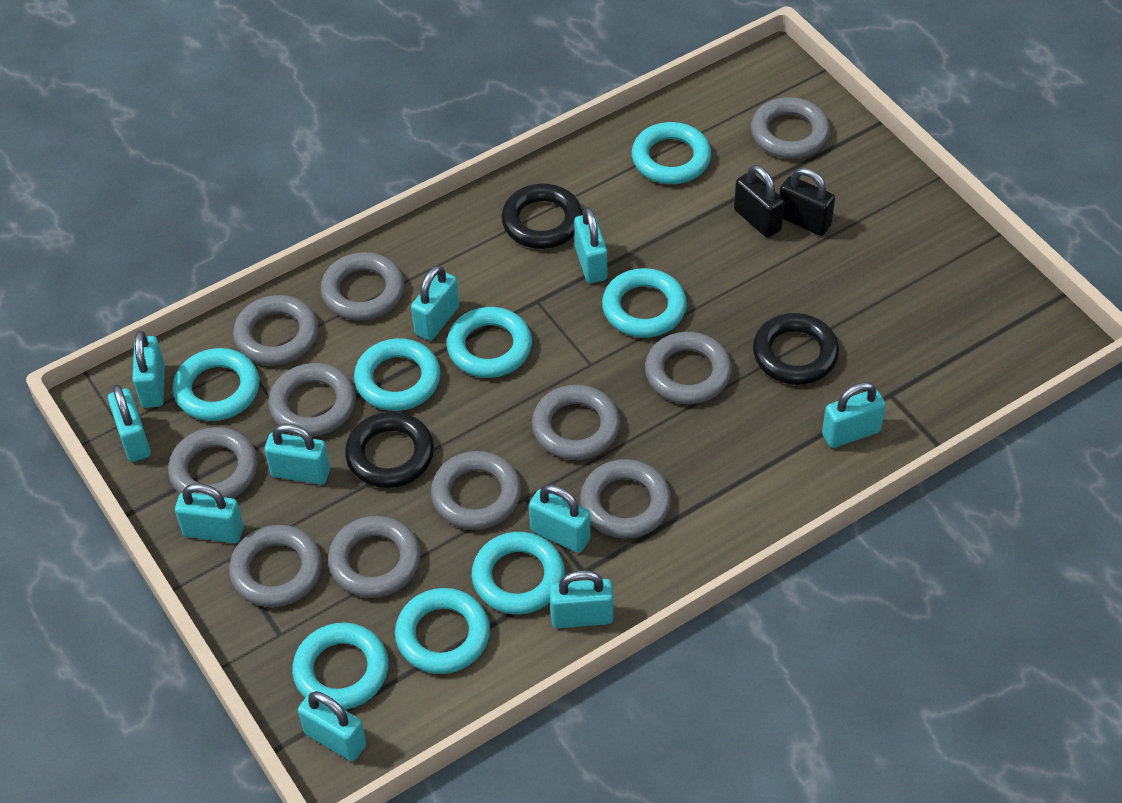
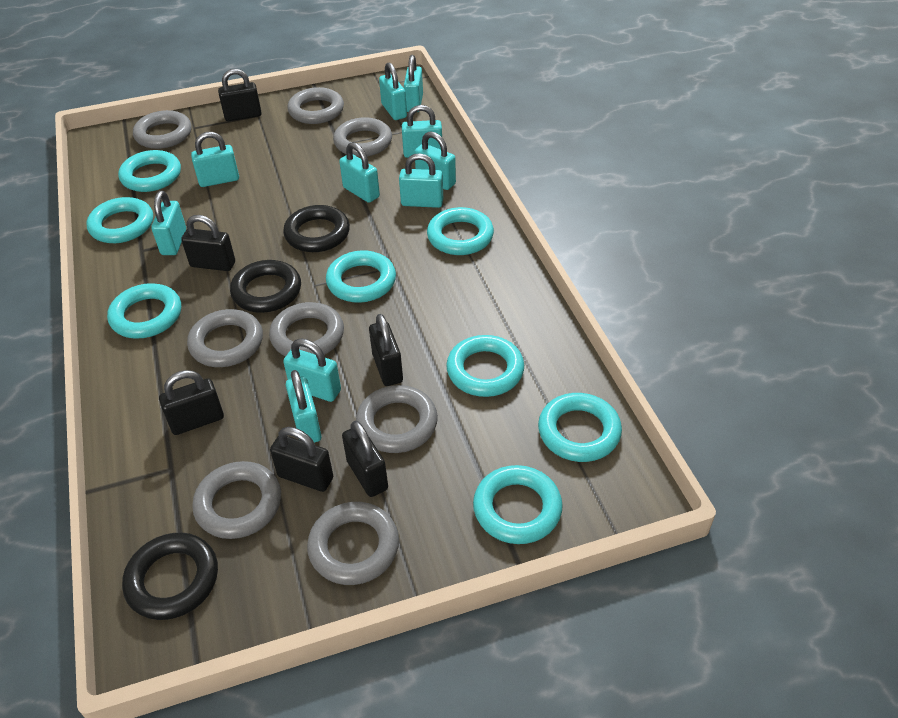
black padlock: [734,165,784,238] [780,168,835,236] = 2 -> [159,370,224,435] [181,215,235,271] [218,69,262,121] [270,427,333,492] [342,421,388,497] [369,314,403,386] = 6
grey ring: [168,427,258,498] [229,525,322,607] [233,295,318,365] [268,363,356,437] [321,252,404,321] [328,516,420,598] [431,451,521,530] [532,385,620,460] [580,459,671,539] [645,332,732,404] [751,97,830,159] = 11 -> [133,110,192,149] [187,309,263,367] [192,461,281,539] [269,302,344,356] [287,87,344,124] [307,502,399,585] [333,117,392,157] [356,385,438,453] = 8

